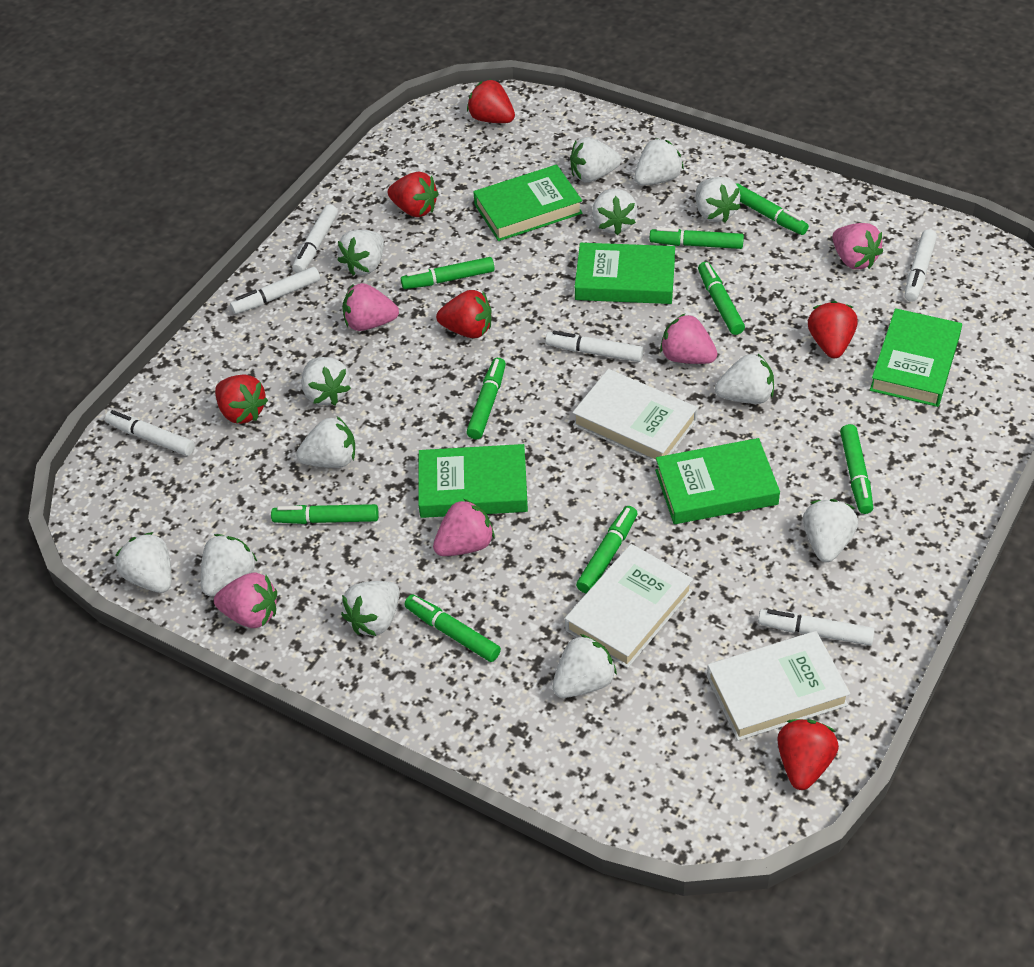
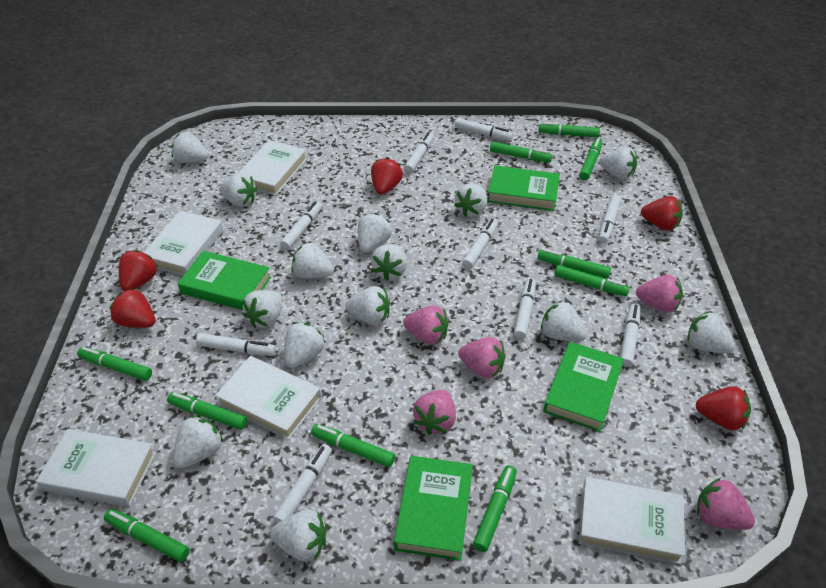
green book: [418,444,528,518] [473,165,583,241] [575,243,675,304] [655,438,780,524] [870,308,962,407] = 5 -> [177,251,271,310] [394,456,473,561] [487,165,560,211] [543,342,624,432] = 4
green marker: [271,504,379,524] [401,257,495,289] [404,594,501,662] [467,358,506,439] [576,506,637,593] [650,227,744,249] [698,262,745,335] [736,183,809,235] [840,424,873,514] = 9 -> [77,347,152,381] [104,509,190,562] [167,392,247,430] [311,424,395,467] [473,465,517,552] [490,142,552,162] [538,122,600,137] [538,249,611,279] [555,265,630,296] [579,138,602,180] = 10
red strawberry: [215,374,268,424] [388,172,439,217] [436,290,491,338] [467,79,515,123] [777,719,839,790] [808,301,858,358] = 6 -> [110,288,155,328] [119,250,158,291] [371,157,403,195] [641,196,683,231] [696,386,751,430] = 5
white book: [565,544,693,668] [573,369,698,463] [707,631,850,741] = 3 -> [36,429,156,507] [144,211,223,276] [215,356,321,440] [237,140,307,196] [579,477,685,564] = 5
white marker: [105,410,195,456] [230,267,320,314] [292,204,338,273] [545,331,644,362] [758,609,875,646] [904,229,937,302] = 6 -> [196,333,276,356] [273,444,332,523] [280,201,322,250] [404,132,434,173] [455,118,513,141] [462,219,498,269] [514,278,536,339] [599,195,621,243] [620,303,640,367] = 9
white strawberry: [115,532,172,593] [201,534,258,596] [296,417,355,468] [301,357,351,405] [338,229,384,276] [341,581,400,636] [552,634,617,698] [570,137,621,182] [592,189,638,235] [634,138,684,185] [696,177,741,223] [715,354,774,404] [803,499,858,562] = 13 -> [172,132,209,163] [173,416,224,468] [219,173,257,207] [242,290,283,328] [270,509,327,561] [284,322,325,368] [291,242,334,278] [346,286,390,325] [358,213,392,253] [371,244,407,281] [454,184,487,217] [541,301,587,342] [599,147,637,179] [687,311,735,353] = 14

